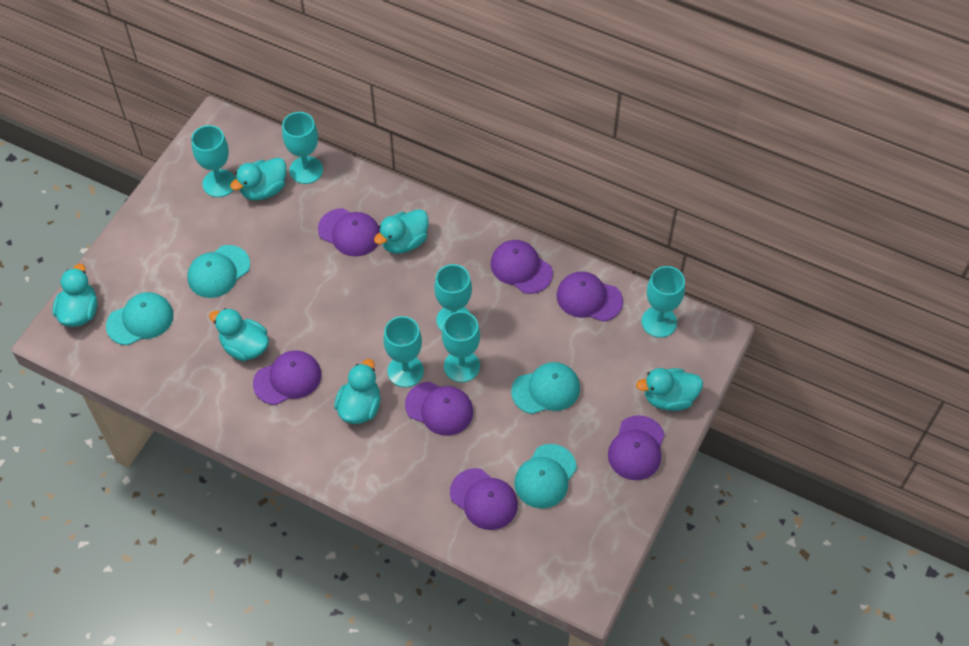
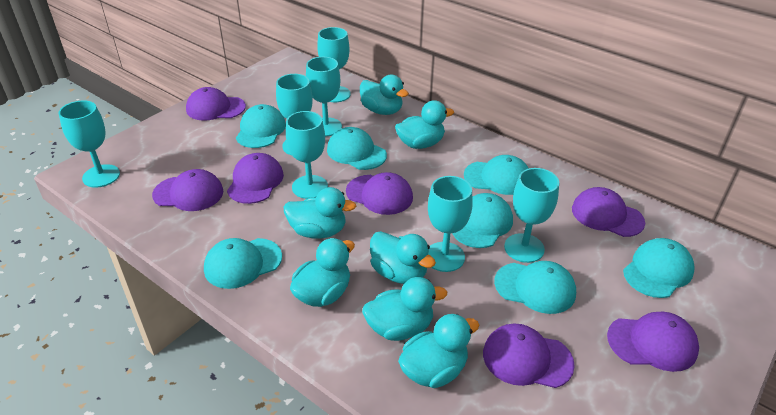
turquoise cap: [106,292,173,345] [187,245,250,298] [511,362,580,414] [514,444,577,509] = 4 -> [204,238,282,289] [236,104,286,148] [327,127,387,170] [452,193,513,248] [464,155,529,195] [494,261,576,314] [623,238,695,298] = 7
turquoise duck: [53,264,97,327] [209,308,269,361] [230,158,286,200] [334,359,381,424] [374,209,428,254] [636,368,703,411] = 6 -> [284,187,356,239] [290,238,355,307] [360,75,409,115] [362,277,447,341] [370,231,436,284] [395,100,454,149] [398,314,479,388] = 7
turquoise goblet: [191,125,236,197] [282,112,323,184] [383,316,424,387] [434,264,472,331] [442,311,480,382] [642,266,685,338] = 6 -> [58,101,120,188] [276,74,312,155] [286,111,328,199] [306,57,342,136] [317,27,351,102] [428,176,472,272] [504,168,559,263] = 7

